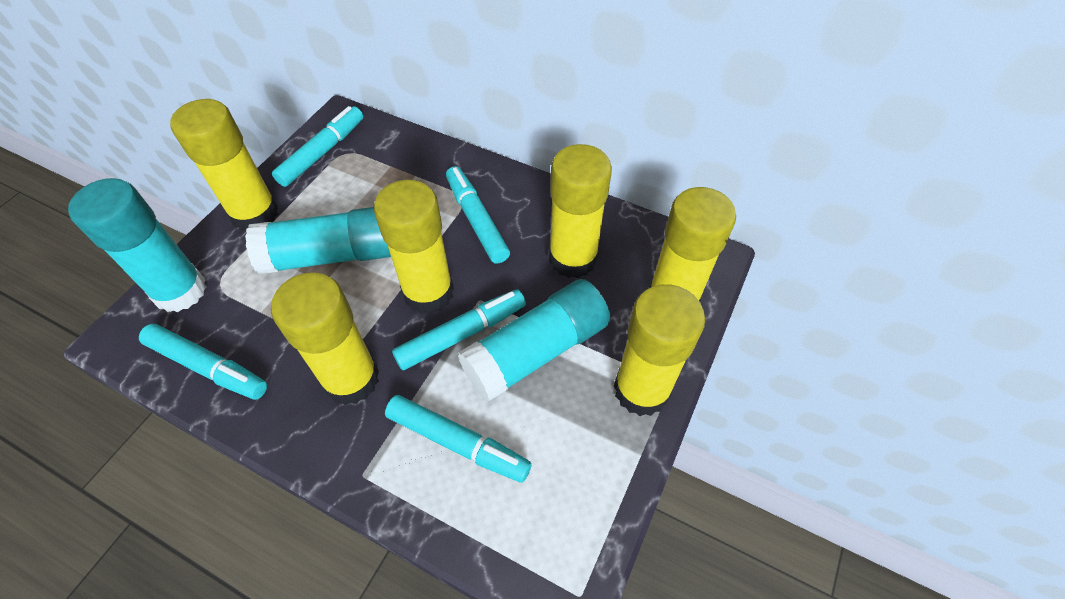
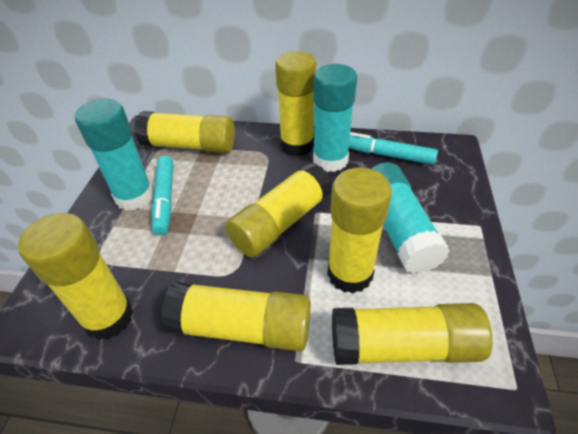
turquoise marker: [139,324,267,400] [272,106,363,187] [385,395,532,483] [392,289,526,370] [446,166,510,264] = 5 -> [152,156,173,236] [349,132,438,165] = 2
yellow glue stick: [170,99,279,231] [271,272,379,405] [374,180,454,314] [549,144,612,278] [614,284,705,416] [649,187,736,302] = 6 -> [18,213,133,340] [134,111,235,153] [161,281,311,351] [226,162,332,257] [275,51,316,156] [327,168,392,294] [332,303,493,365] = 7

